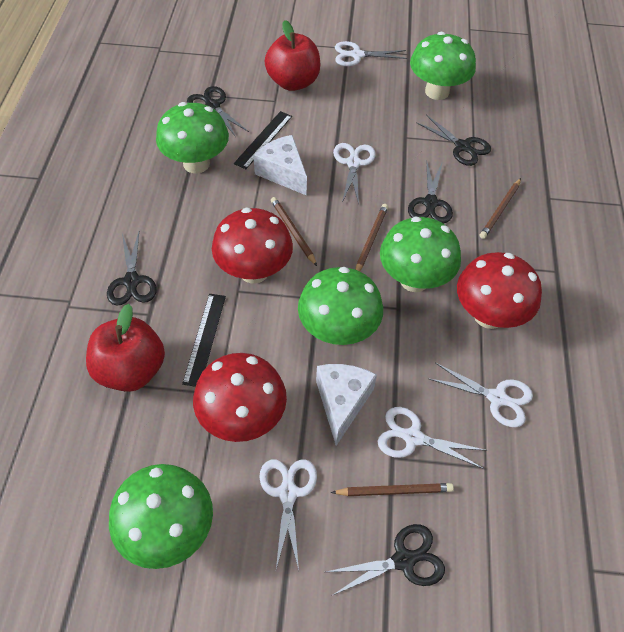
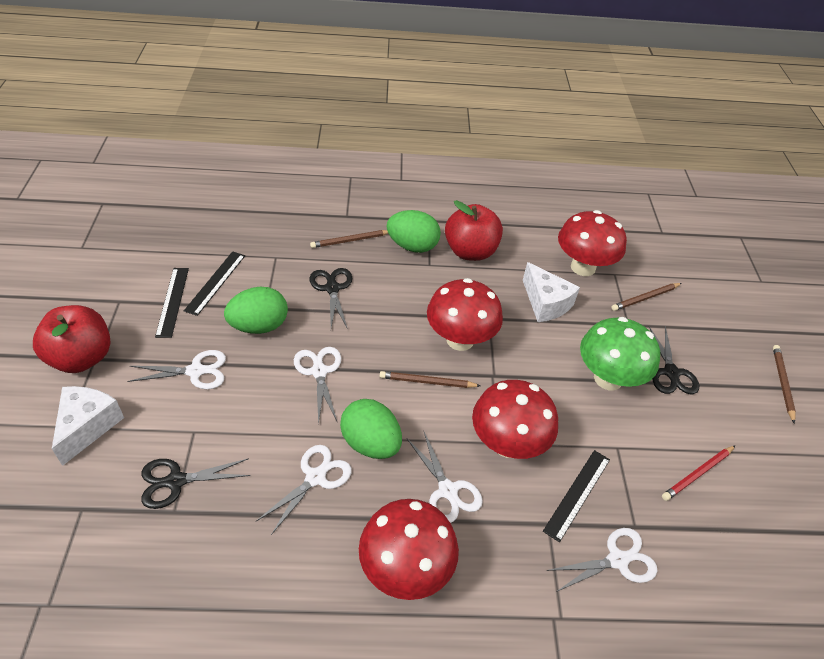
black ruler: [182,294,226,387] [234,111,292,169] = 2 -> [155,268,189,338] [184,251,245,316] [543,450,610,542] = 3
black scissors: [107,232,157,305] [187,86,249,137] [326,524,445,596] [408,163,453,224] [416,115,491,166] = 5 -> [141,458,251,509] [309,268,352,329] [649,326,699,394] = 3
green egg: none = 0 -> [224,287,288,334] [340,399,402,459] [387,210,441,253] = 3
green mushroom: [109,464,213,569] [156,102,229,173] [298,267,383,345] [380,217,461,292] [410,32,476,100] = 5 -> [580,317,660,390] = 1
red mushroom: [193,353,287,442] [212,208,293,284] [457,252,542,329] = 3 -> [359,499,459,600] [427,278,503,351] [472,380,558,459] [558,210,627,276] = 4
red pencil: none = 0 -> [662,446,735,501] = 1

